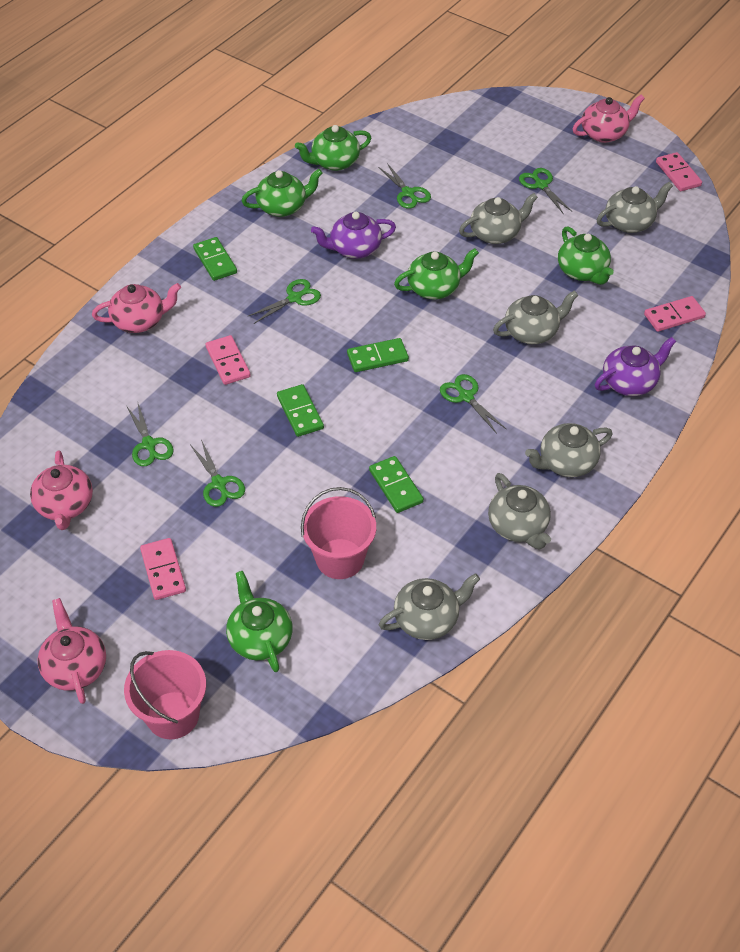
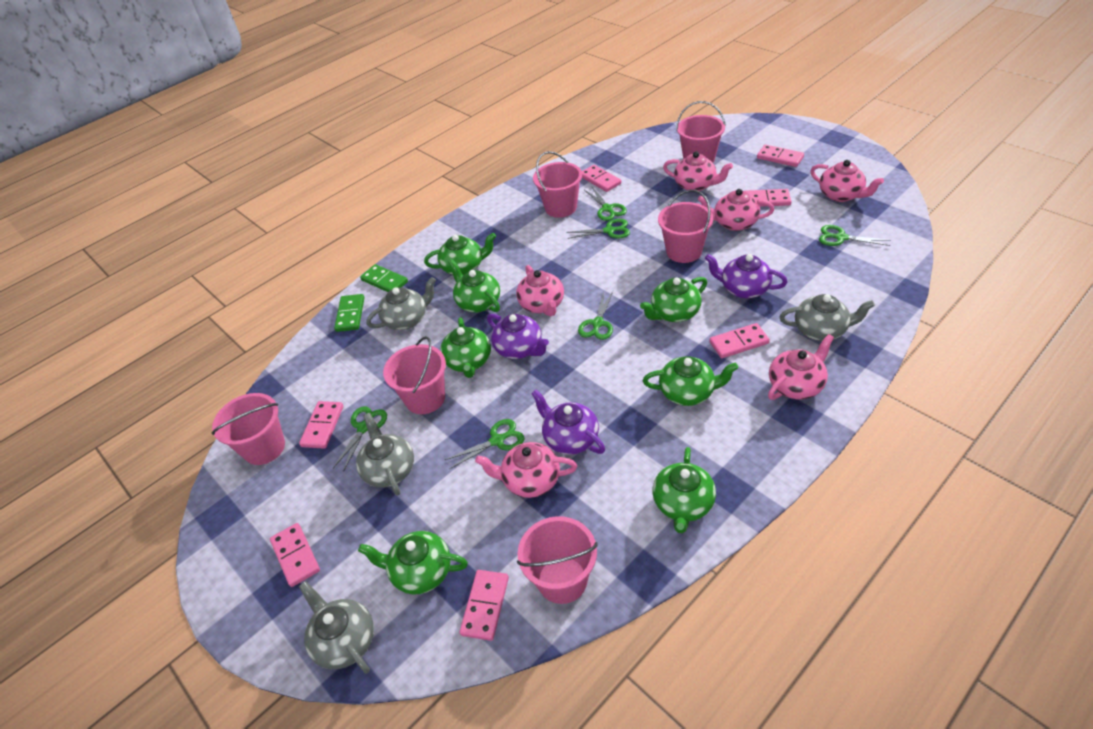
green domino: [193,237,237,281] [277,384,324,437] [347,338,409,372] [369,456,424,513] = 4 -> [334,294,364,332] [360,264,408,292] = 2
green teapot: [226,571,293,672] [242,169,322,217] [295,125,371,171] [394,248,479,299] [558,227,614,285] = 5 -> [358,531,468,594] [424,233,496,275] [440,317,491,378] [448,259,500,312] [640,277,707,322] [643,356,738,406] [653,447,716,533] = 7
grey teapot: [379,573,480,640] [459,193,538,244] [488,473,551,550] [493,290,578,344] [525,423,613,477] [597,182,673,233] = 6 -> [299,581,374,673] [356,413,414,496] [367,277,436,330] [779,294,875,341] = 4
pink bucket: [124,650,206,739] [301,487,376,579] = 2 -> [212,393,285,465] [383,336,446,414] [517,516,598,604] [533,151,582,218] [658,190,713,263] [676,101,726,163] = 6
pink domino: [140,538,186,600] [206,335,251,385] [644,296,706,332] [656,152,702,191] = 4 -> [270,523,320,587] [299,401,343,449] [460,570,509,641] [582,165,621,192] [709,323,770,358] [745,189,792,207] [757,145,804,167] = 7
pink teapot: [30,450,93,530] [37,598,106,704] [92,283,181,333] [573,94,645,143] = 4 -> [475,442,577,498] [516,265,564,316] [663,151,733,191] [698,189,774,231] [768,334,834,400] [810,160,884,202] = 6
purple teapot: [311,212,396,259] [595,337,676,396] = 2 -> [487,314,549,359] [531,389,605,455] [705,254,787,298] = 3

